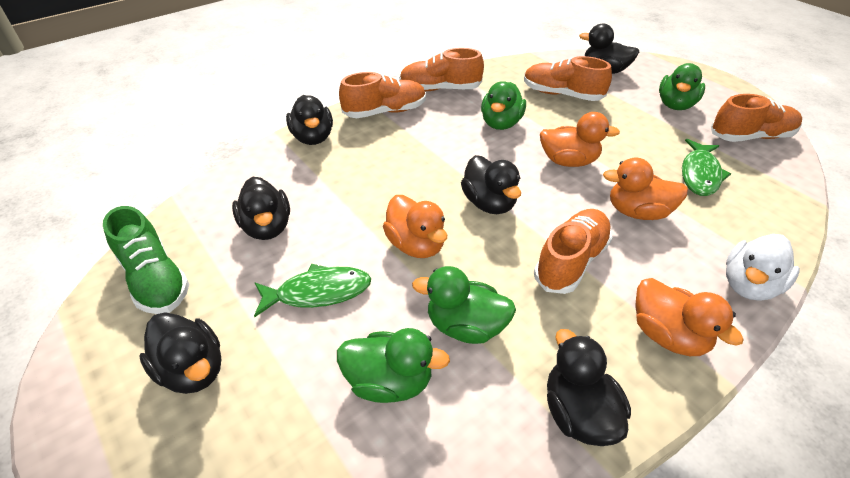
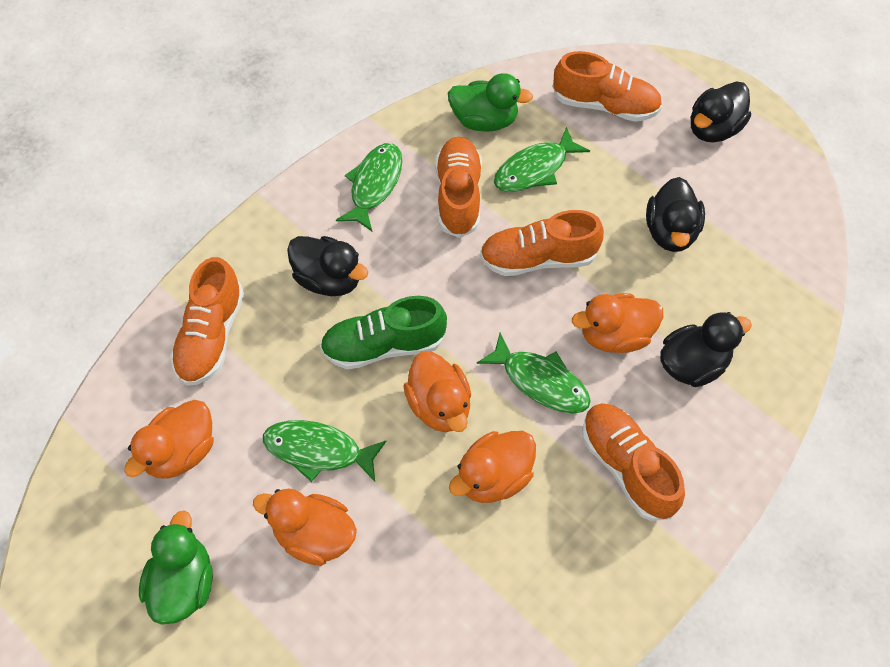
black duck: [139,312,221,394] [232,177,290,240] [286,95,333,145] [461,155,521,214] [547,329,631,446] [579,24,639,74] = 6 -> [287,236,369,296] [646,177,705,252] [660,312,752,387] [691,81,751,143] = 4
green duck: [337,328,450,403] [412,266,516,344] [481,81,526,130] [659,63,705,110] = 4 -> [139,510,213,625] [448,73,533,132] = 2
green fish: [254,264,371,317] [682,139,731,196] = 2 -> [263,420,387,482] [336,143,402,231] [477,333,591,414] [494,127,590,192] = 4
orange duck: [383,195,447,258] [540,112,620,167] [603,158,688,220] [635,278,744,356] = 4 -> [124,400,214,479] [253,489,357,566] [404,351,471,432] [449,431,536,503] [572,293,663,353] = 5
white duck: [726,234,800,300] = 1 -> none = 0

